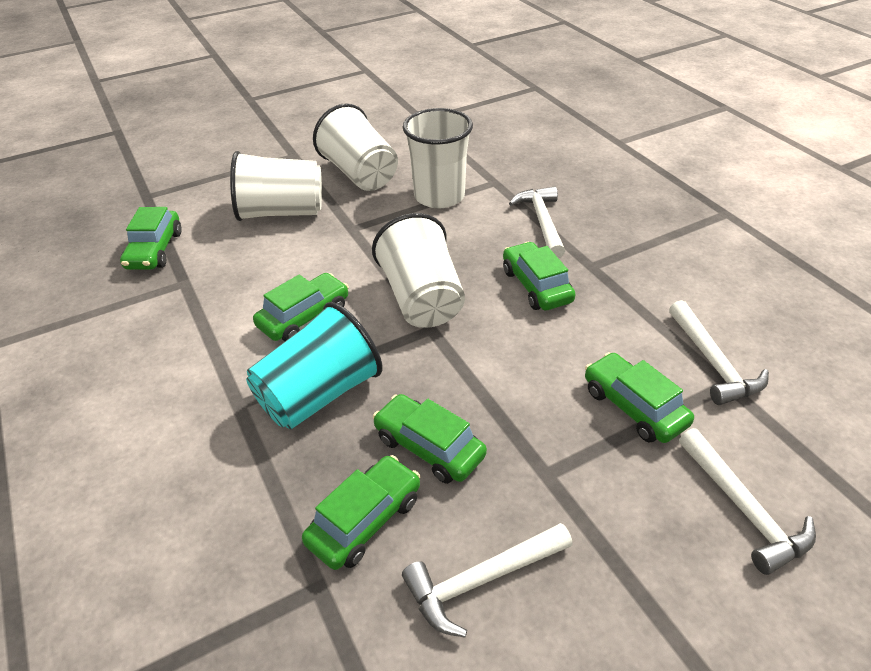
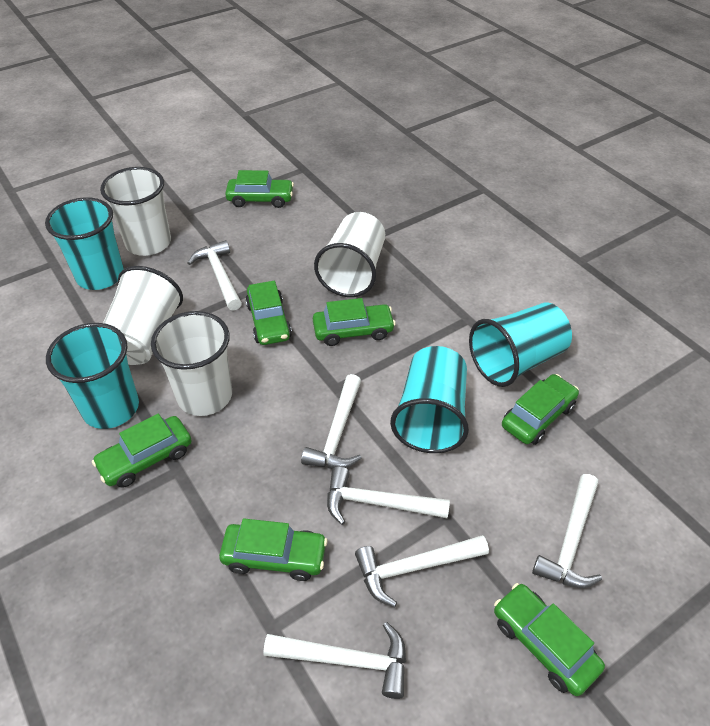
green car: [120,207,182,270] [253,273,349,341] [302,455,420,570] [373,394,487,484] [503,242,576,310] [585,352,694,443] = 6 -> [92,414,192,488] [219,519,328,581] [225,170,294,208] [245,281,292,345] [313,298,396,346] [494,583,605,696] [502,374,579,445] = 7
turquoise cup: [246,302,382,429] = 1 -> [45,197,124,290] [46,323,139,429] [390,346,469,453] [469,303,572,387] = 4
white hammer: [402,523,573,638] [509,186,565,258] [669,300,769,405] [679,428,816,575] = 4 -> [188,240,242,311] [263,622,406,699] [301,374,362,469] [327,466,450,525] [355,535,489,607] [532,474,602,588] = 6

